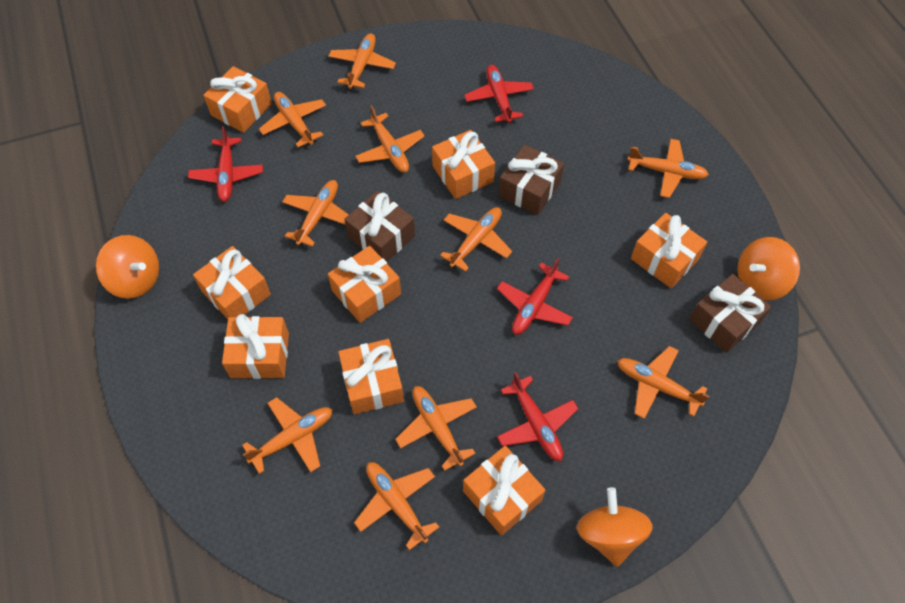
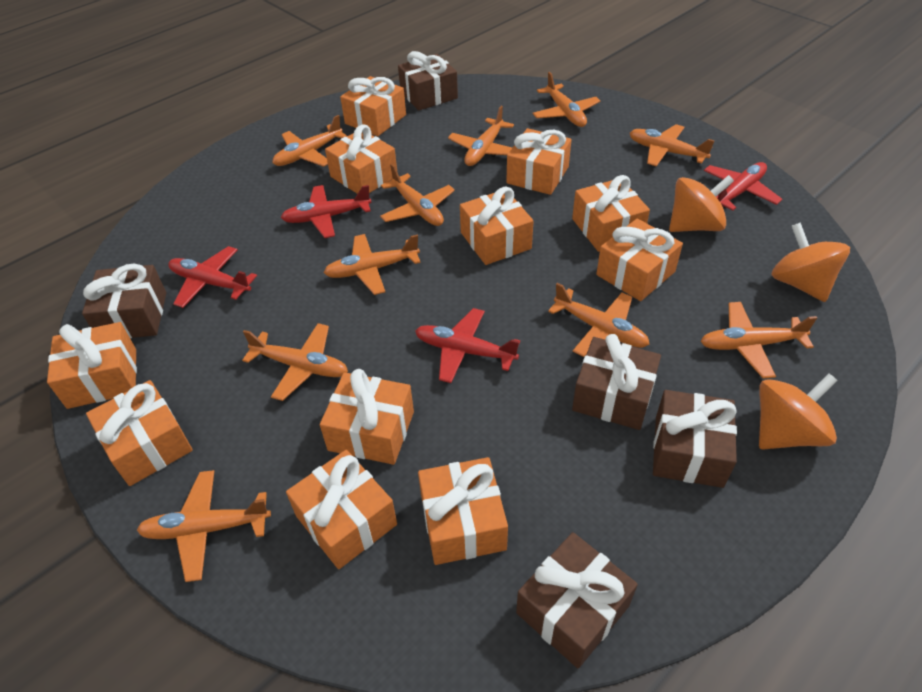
brown gift: [344,191,415,262] [499,145,564,215] [689,274,772,353] = 3 -> [82,264,166,339] [398,51,458,111] [516,532,638,668] [572,334,661,430] [653,390,737,488] = 5
orange gift: [193,246,271,319] [203,66,272,133] [222,314,289,379] [328,246,401,323] [338,339,404,414] [432,130,495,199] [463,446,545,536] [631,213,707,288] = 8 -> [47,322,137,409] [86,380,193,486] [286,450,397,569] [320,369,414,465] [325,124,397,194] [340,76,406,136] [418,457,508,565] [460,187,533,265] [506,128,572,195] [572,175,650,252] [596,219,683,301] = 11

